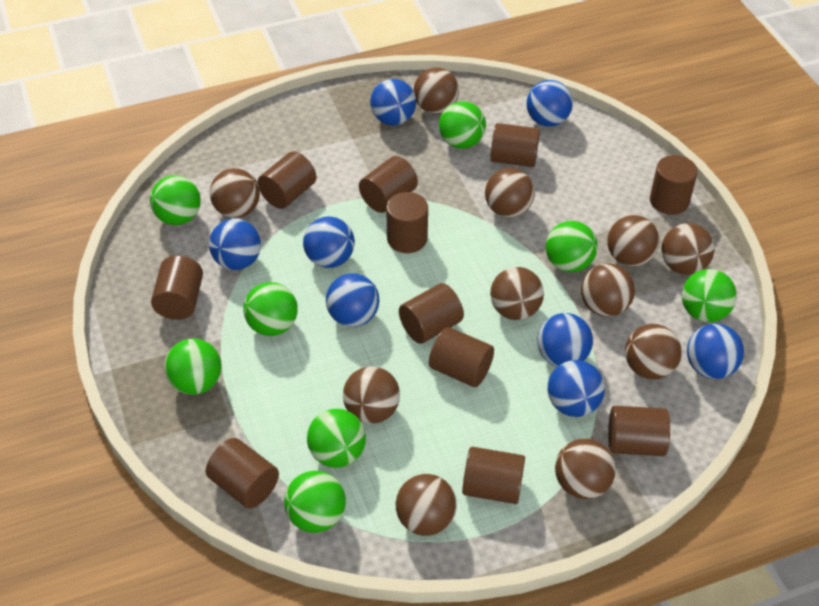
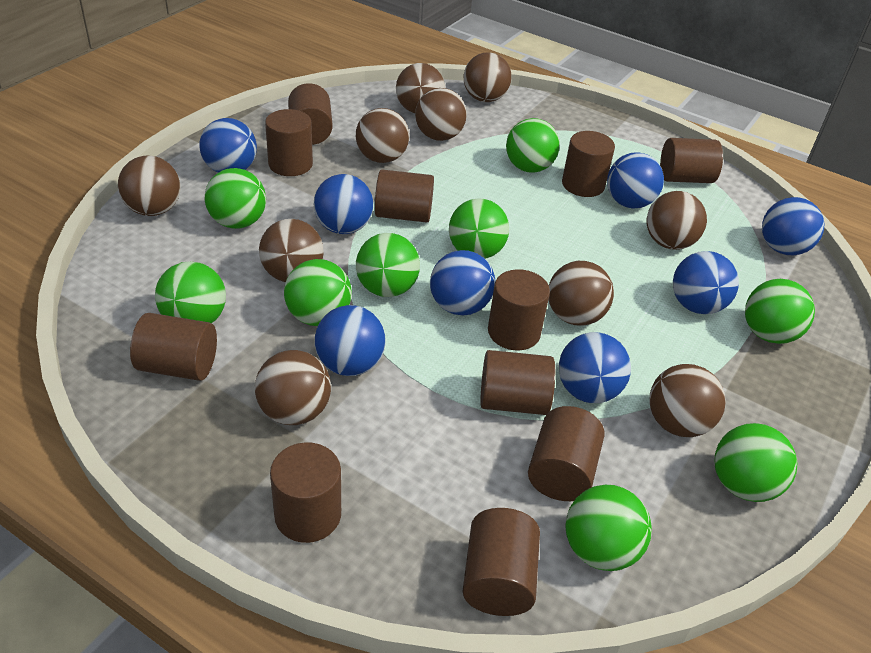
brown ball: [210,168,260,218] [343,366,400,424] [396,474,457,536] [414,68,459,114] [485,168,535,218] [490,267,544,320] [555,439,616,499] [581,263,635,317] [607,215,659,266] [625,324,682,379] [661,223,714,275] = 11 -> [118,156,180,216] [255,350,331,425] [259,219,324,282] [356,108,409,163] [396,63,445,113] [415,88,467,141] [464,52,511,102] [549,261,614,326] [647,191,707,250] [649,364,726,437] = 10
green ball: [150,175,201,225] [164,338,222,395] [243,282,298,336] [284,471,346,533] [307,409,366,468] [439,101,486,149] [546,221,598,272] [682,269,737,322] = 8 -> [155,262,226,323] [205,168,266,229] [284,259,352,326] [356,233,420,297] [449,198,509,259] [506,118,560,173] [566,485,652,571] [714,423,797,502] [745,279,815,344] = 9

